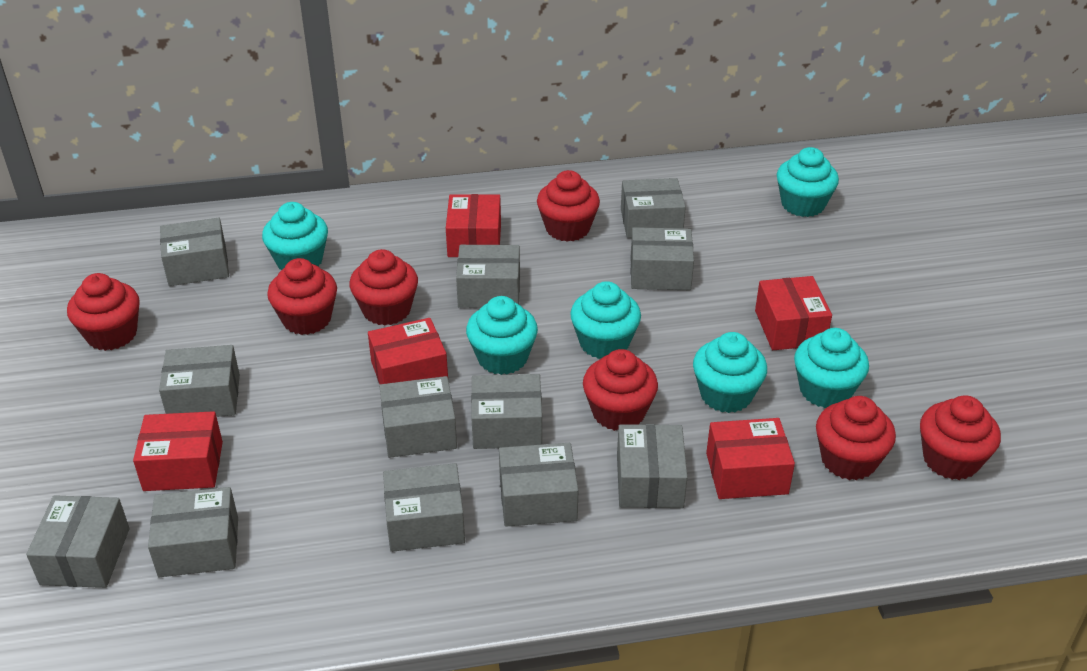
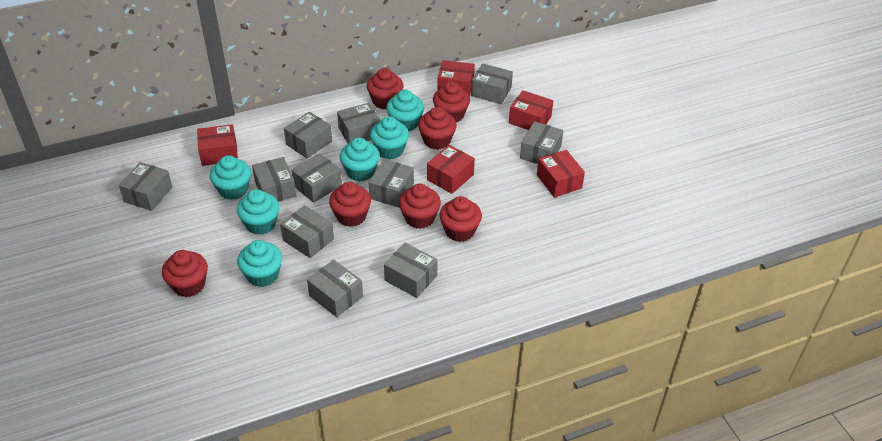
grey box: [26,495,129,588] [148,487,238,577] [159,345,240,417] [160,217,229,286] [379,376,457,458] [383,463,465,552] [456,245,520,308] [471,374,542,449] [499,443,578,527] [617,424,688,508] [621,178,686,238] [631,227,694,290] = 12 -> [119,162,172,211] [252,157,296,202] [280,205,334,258] [284,112,332,158] [291,153,342,203] [307,260,363,317] [337,103,381,143] [369,159,414,208] [384,243,438,298] [471,63,513,104] [520,121,563,164] = 11

